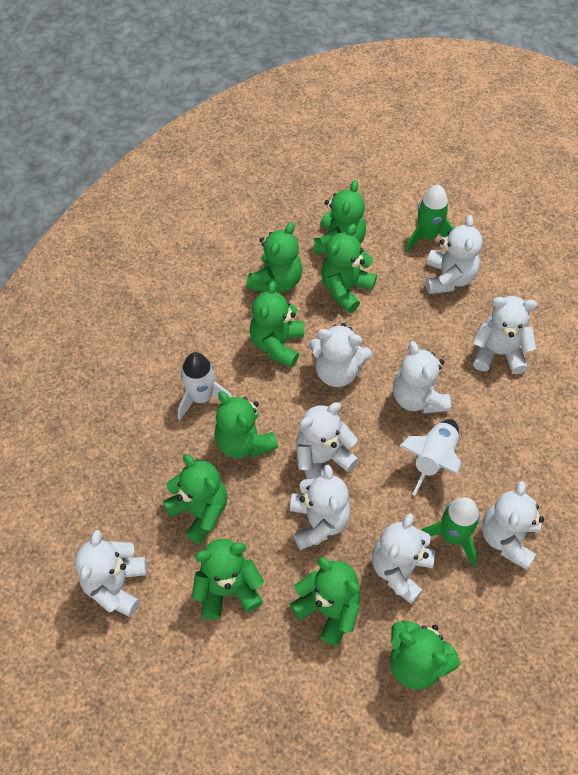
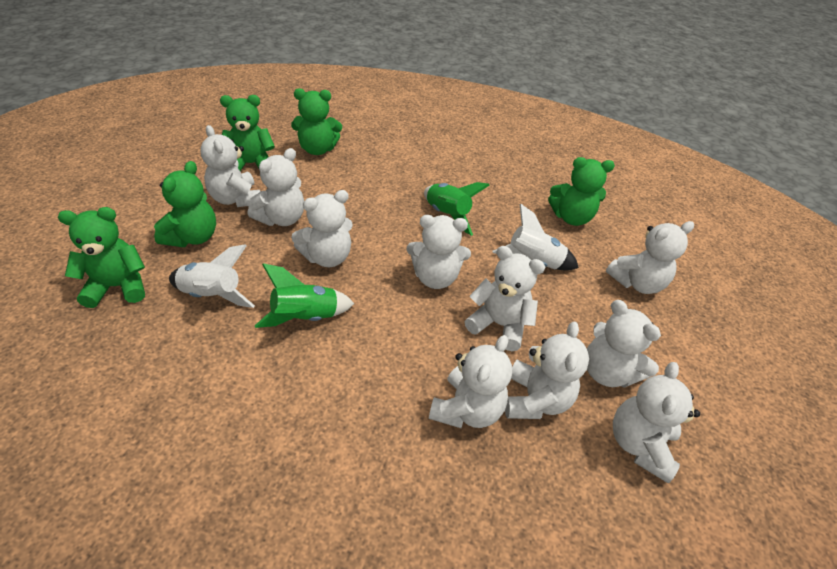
green teddy bear: [163,454,227,545] [192,539,264,620] [214,391,278,458] [246,222,302,292] [249,281,304,368] [290,557,360,646] [314,180,366,254] [321,224,377,313] [390,621,460,690] = 9 -> [58,207,145,308] [154,161,216,247] [220,95,275,172] [291,88,342,155] [548,157,615,226] = 5
white teddy bear: [75,530,147,617] [290,465,350,550] [296,402,359,479] [309,323,372,387] [372,513,435,604] [393,341,451,414] [426,215,483,294] [473,296,537,374] [482,481,544,570] = 9 -> [200,125,261,207] [247,148,304,226] [291,190,353,267] [406,215,471,289] [429,335,512,428] [465,246,545,351] [505,322,589,419] [587,300,661,388] [606,221,694,294] [613,362,700,483] = 10

